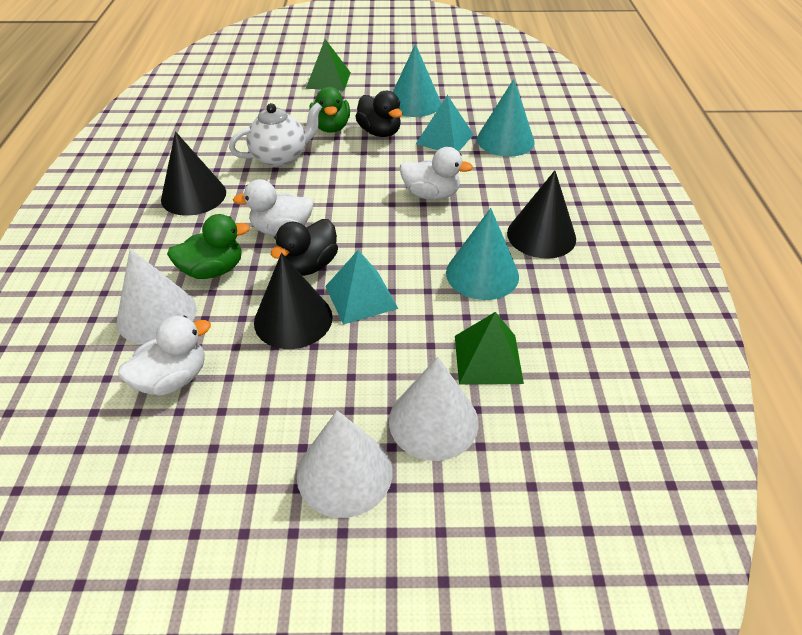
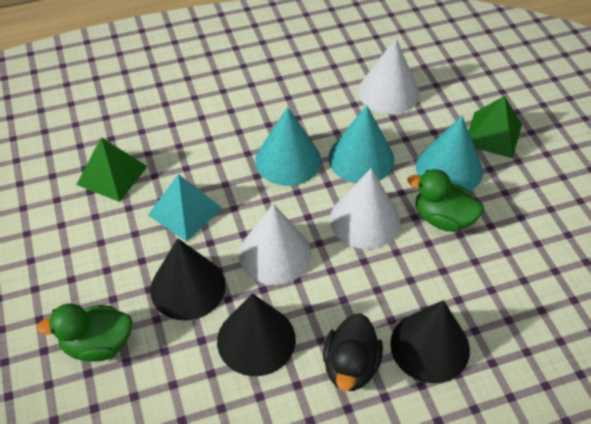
black duck: [271,219,338,276] [355,91,402,137] = 2 -> [323,313,383,391] = 1
turquoise pyramid: [325,250,398,325] [416,95,474,152] = 2 -> [148,174,222,242] = 1
white duck: [118,316,211,396] [233,179,314,236] [400,147,473,200] = 3 -> none = 0
white teapot: [229,102,323,167] = 1 -> none = 0

